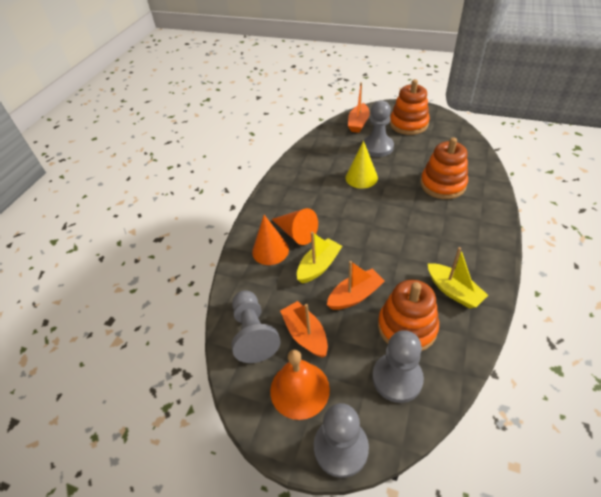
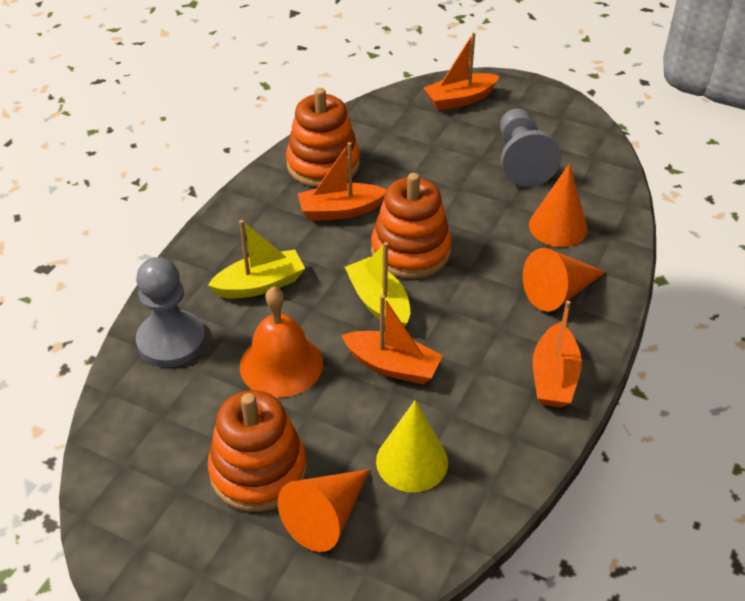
grey pawn: [232,290,281,363] [314,403,369,478] [362,100,394,157] [372,330,424,403] = 4 -> [136,257,206,367] [500,109,561,187] = 2
orange boat: [280,301,328,358] [327,261,385,310] [348,82,370,133] = 3 -> [298,142,387,221] [341,295,443,384] [424,32,499,110] [533,300,582,408] = 4
orange cone: [252,215,289,265] [272,208,318,245] = 2 -> [278,469,370,552] [523,248,605,312] [529,164,588,247] = 3

